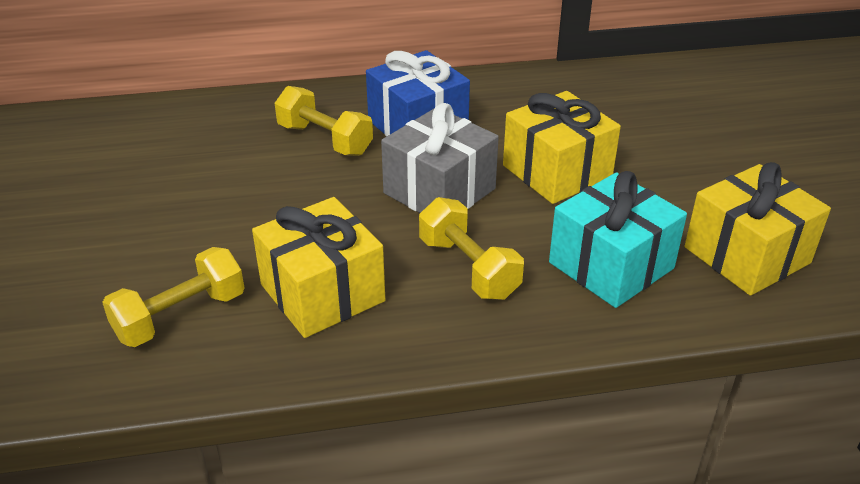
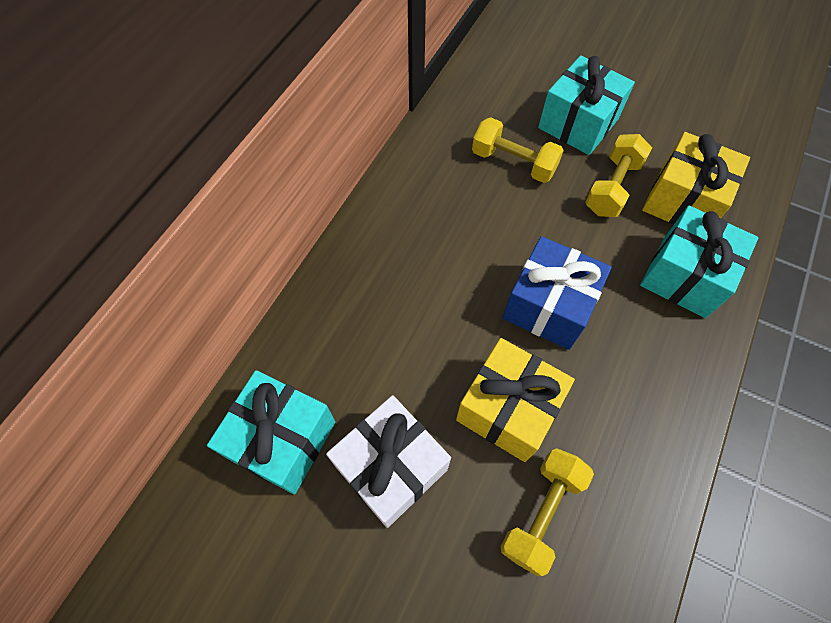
grey gift: [381,103,499,213] = 1 -> none = 0
turquoise gift: [549,171,687,308] = 1 -> [207,370,335,495] [538,55,635,155] [640,205,758,318] = 3
white gift: none = 0 -> [326,395,451,528] = 1
yellow gift: [252,197,385,338] [503,91,621,204] [685,162,831,296] = 3 -> [456,338,575,462] [642,132,750,225] = 2

